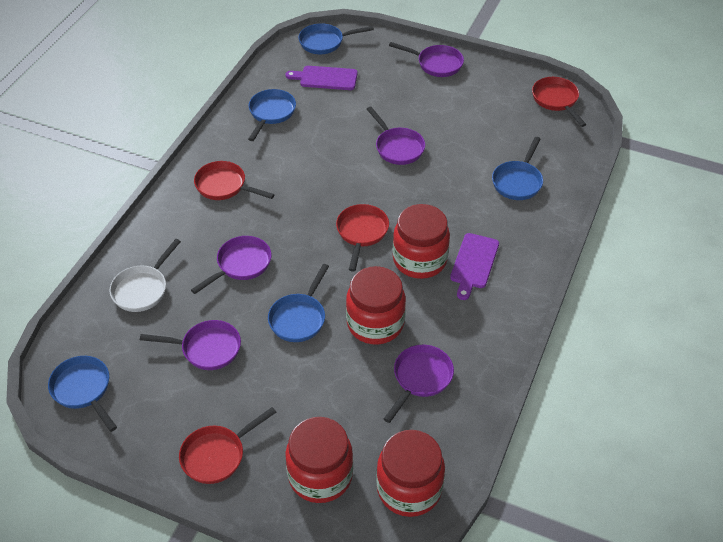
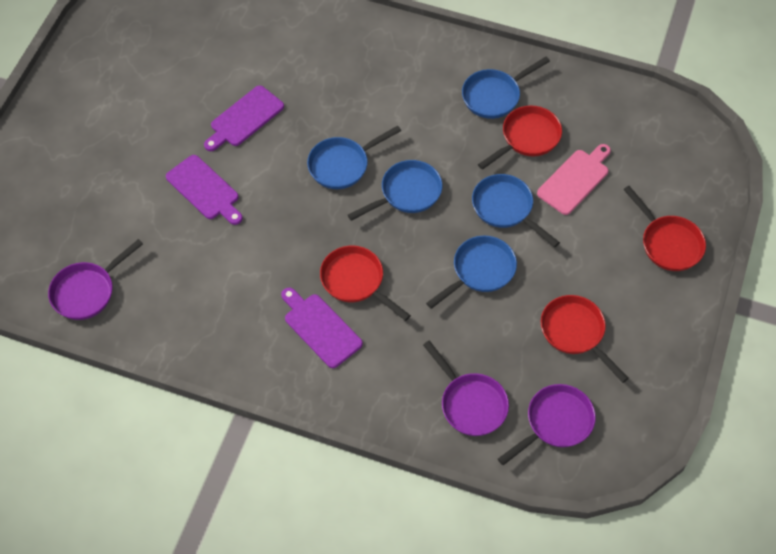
pink cutting board: none = 0 -> [537,144,611,215] = 1
purple cutting board: [286,66,358,90] [450,233,499,300] = 2 -> [166,155,243,225] [204,85,284,151] [281,287,363,368] = 3
purple pan: [140,320,241,370] [191,236,272,294] [367,107,425,165] [384,345,454,423] [389,42,464,77] = 5 -> [48,239,143,320] [423,341,509,436] [498,384,596,465] = 3
red jar: [285,417,353,503] [346,266,406,344] [376,430,445,517] [393,204,450,279] = 4 -> none = 0
white pan: [109,239,181,312] = 1 -> none = 0

